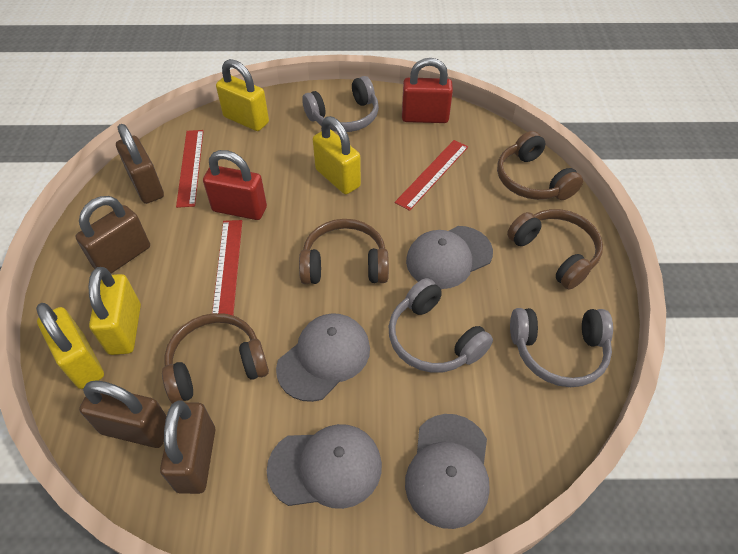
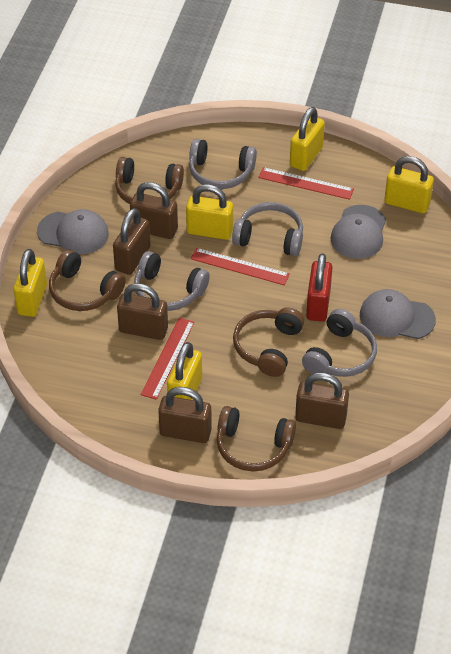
brown padlock: [75,196,150,273] [79,380,166,448] [116,124,164,204] [160,400,215,494] = 4 -> [113,208,151,275] [117,283,168,340] [130,182,178,239] [158,387,212,443] [295,372,349,429] = 5
grey cap: [267,424,382,509] [276,313,370,402] [405,414,490,529] [406,226,493,289] = 4 -> [37,209,109,254] [330,205,386,259] [360,289,436,339] = 3
grey headphones: [302,76,379,132] [389,278,493,373] [510,308,613,387] = 3 -> [134,251,210,311] [189,139,257,189] [232,202,303,256] [302,309,377,377] = 4
red padlock: [203,150,267,220] [402,58,453,123] = 2 -> [306,253,332,322] = 1
yellow padlock: [36,303,104,389] [88,267,141,355] [216,59,269,131] [313,116,361,194] = 4 -> [13,249,47,317] [167,342,202,400] [186,184,233,240] [290,107,325,171] [384,156,434,213] = 5

